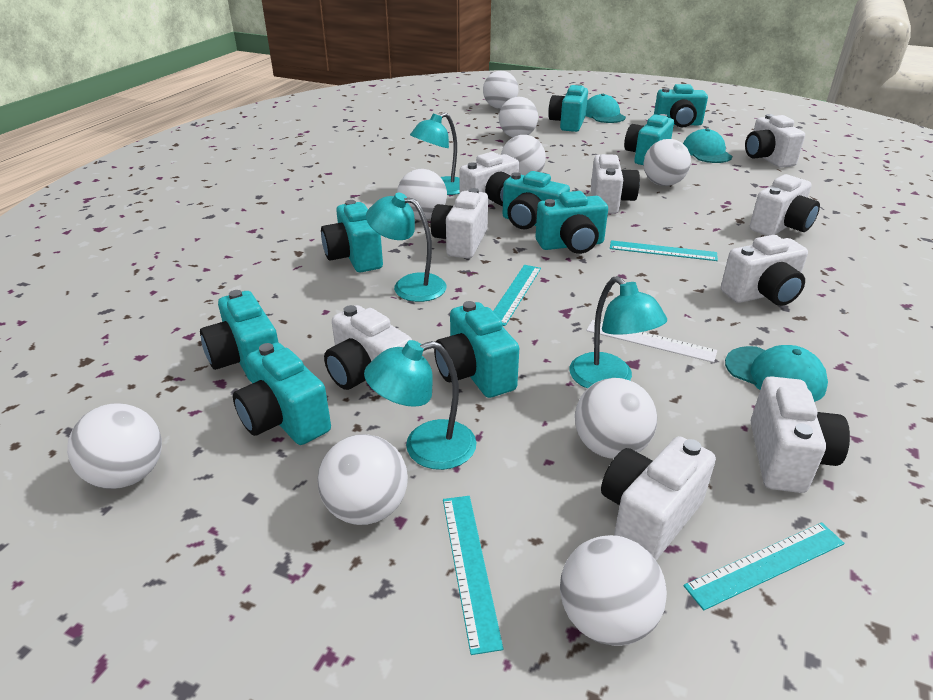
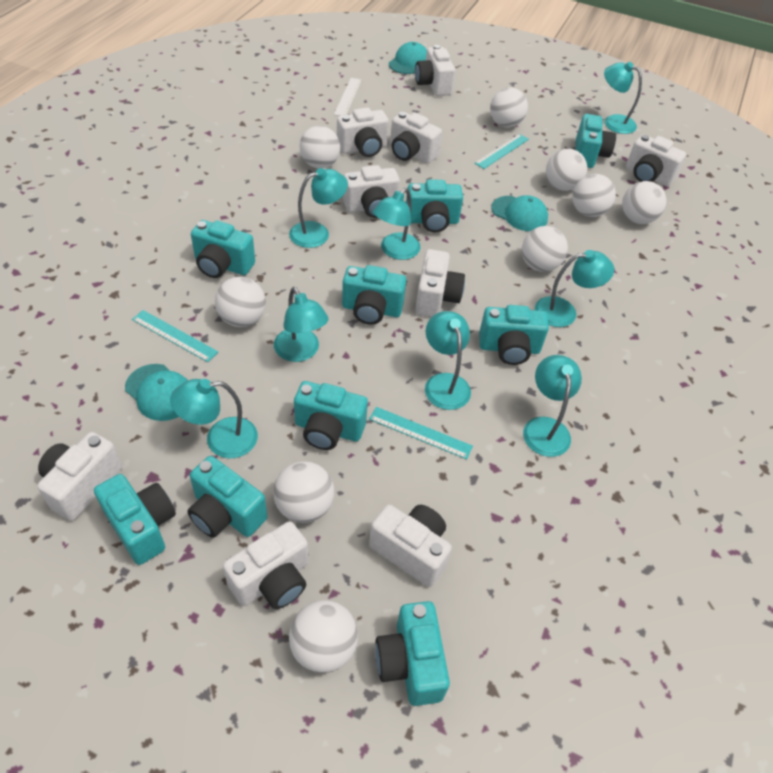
turquoise lamp: [364,340,476,470] [366,193,446,302] [410,113,460,195] [569,276,667,389] = 4 -> [170,379,258,458] [274,287,329,362] [289,168,348,248] [373,188,420,260] [425,311,471,410] [523,355,582,457] [535,250,614,327] [604,62,642,134] = 8
turquoise ruler: [443,496,504,655] [493,265,541,326] [610,240,718,261] [683,522,845,610] = 4 -> [132,310,218,362] [369,407,473,459] [474,134,529,169] = 3

